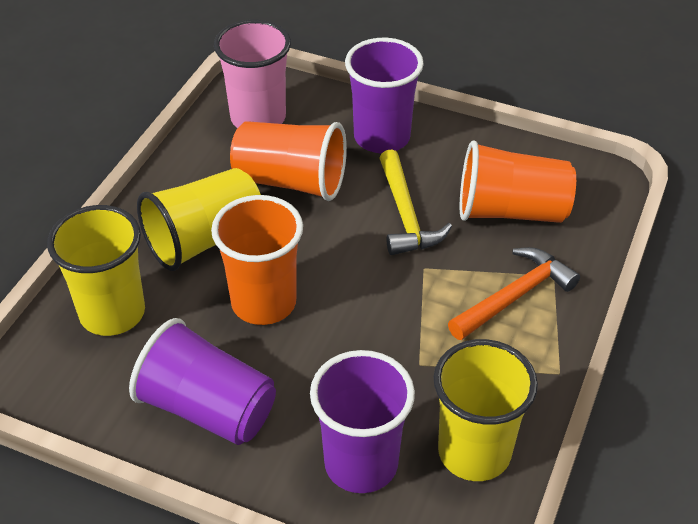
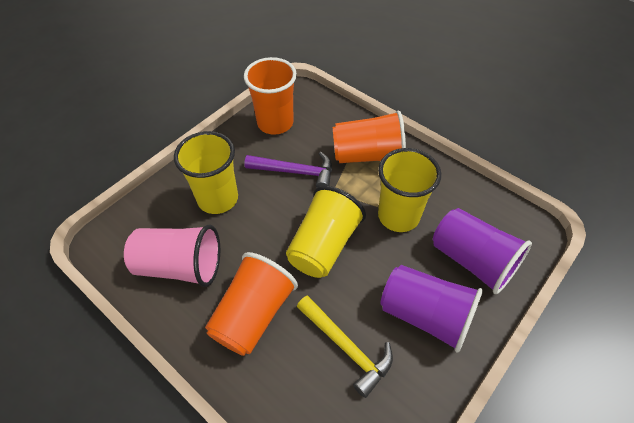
orange hammer: [448,247,580,340] = 1 -> none = 0
purple cup: [129,318,276,445] [310,350,415,493] [345,38,424,153] = 3 -> [381,265,483,353] [433,208,532,294] = 2
purple hammer: none = 0 -> [244,152,332,188] = 1

